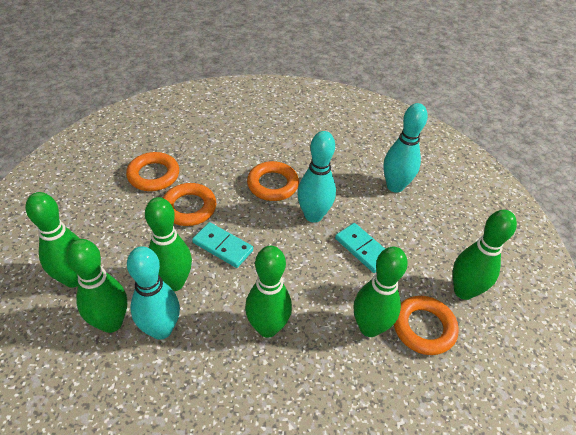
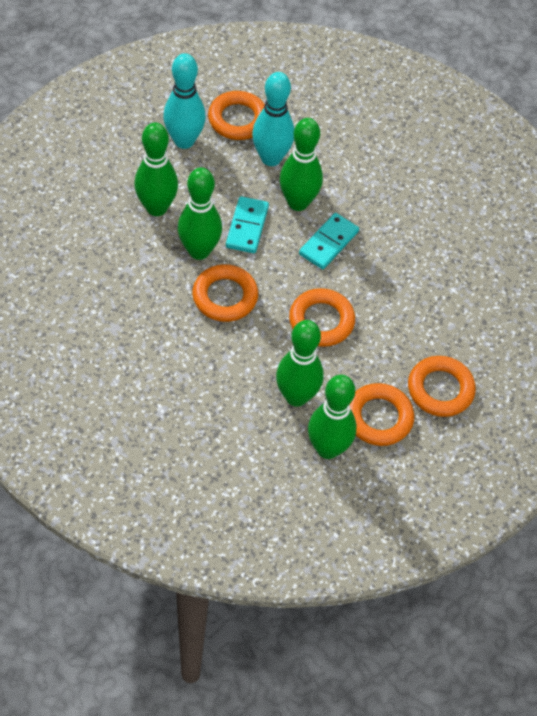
green bowling pin: [26,192,80,288] [66,239,127,333] [145,197,192,291] [245,246,292,338] [354,247,408,337] [453,210,517,300] = 6 -> [134,123,178,216] [178,167,222,260] [276,320,323,407] [280,118,323,211] [308,375,357,459] = 5
orange ring: [126,152,179,191] [163,183,216,226] [247,161,299,201] [394,296,459,355] = 4 -> [192,264,258,322] [208,91,265,140] [289,288,355,347] [350,383,414,446] [408,356,476,417] = 5
turquoise bowling pin: [127,246,180,340] [297,131,336,223] [384,103,428,193] = 3 -> [163,53,206,149] [252,72,294,166] = 2

